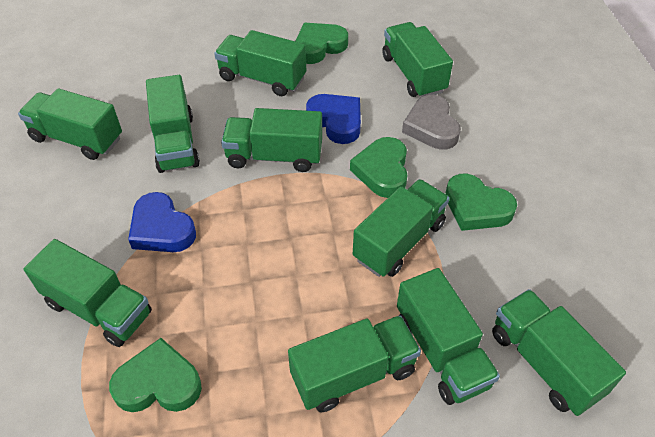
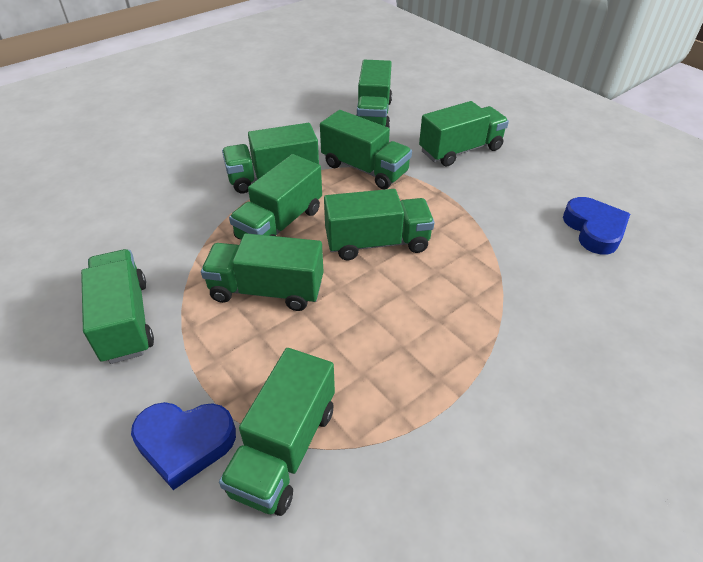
green heart: [109,338,202,412] [295,23,348,64] [350,137,408,198] [445,174,517,231] = 4 -> none = 0
green truck: [18,88,122,160] [24,239,152,347] [146,75,200,173] [214,30,306,96] [221,108,322,172] [288,315,421,413] [353,179,449,277] [382,22,453,97] [397,268,500,405] [492,289,626,416] = 10 -> [81,249,154,364] [201,233,324,311] [219,348,335,516] [222,123,319,193] [229,154,322,240] [320,110,412,189] [324,189,435,260] [356,60,392,128] [419,101,509,167] = 9
grey heart: [402,95,461,150] = 1 -> none = 0

